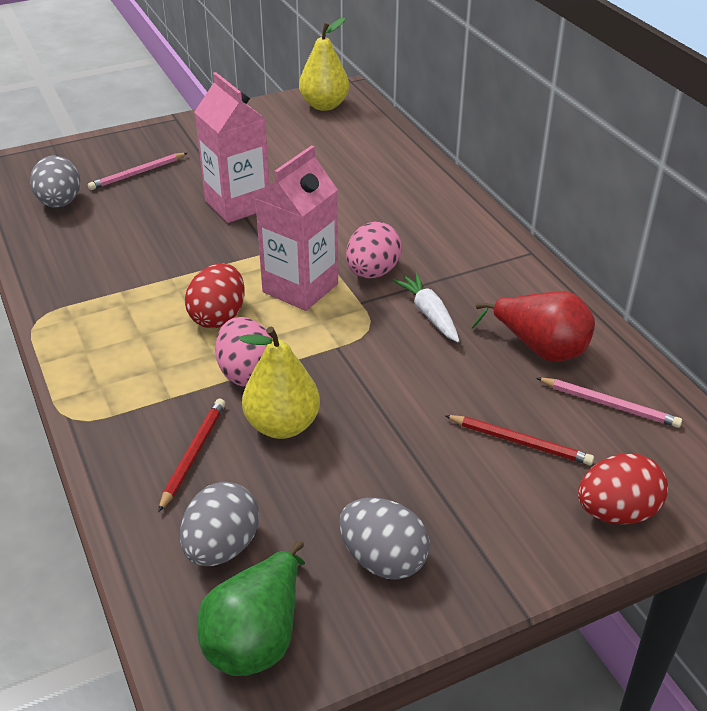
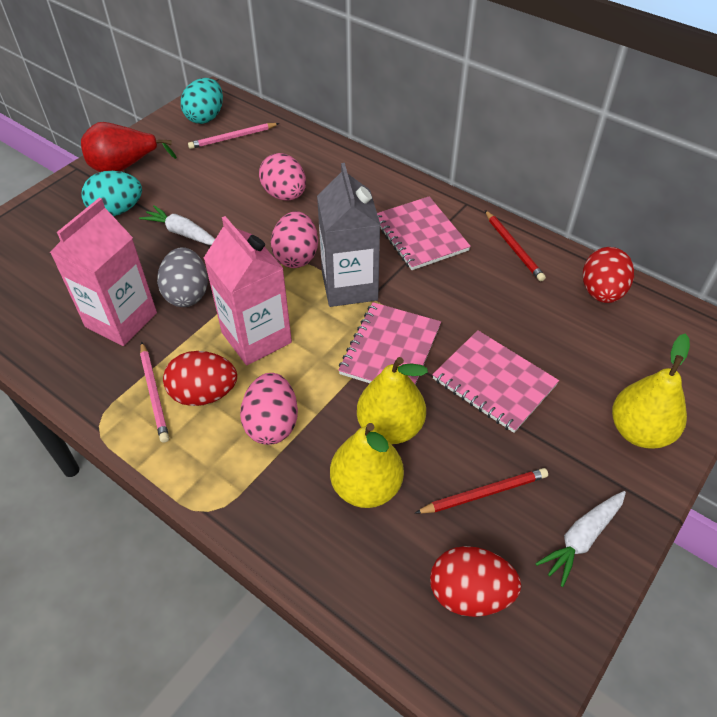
green pear: [197,540,305,676] = 1 -> none = 0
grey carton: none = 0 -> [317,163,380,307] = 1
grey egg: [30,156,80,208] [180,482,259,566] [339,498,430,580] = 3 -> [157,247,208,307] = 1
pink egg: [215,317,272,387] [346,222,402,279] = 2 -> [240,373,298,445] [259,153,306,201] [271,211,318,268] = 3
pink notebook: none = 0 -> [338,302,441,385] [377,196,471,270] [432,330,559,433] = 3
red egg: [185,263,245,328] [578,453,668,524] = 2 -> [163,351,237,406] [430,546,521,617] [583,247,634,303] = 3
turquoise egg: none = 0 -> [81,171,142,216] [181,78,223,124] = 2
white carrot: [392,273,459,342] = 1 -> [139,205,215,245] [535,491,626,587] = 2
yellow pear: [240,327,320,439] [299,18,349,111] = 2 -> [330,423,404,508] [357,357,428,444] [612,334,690,449] = 3

